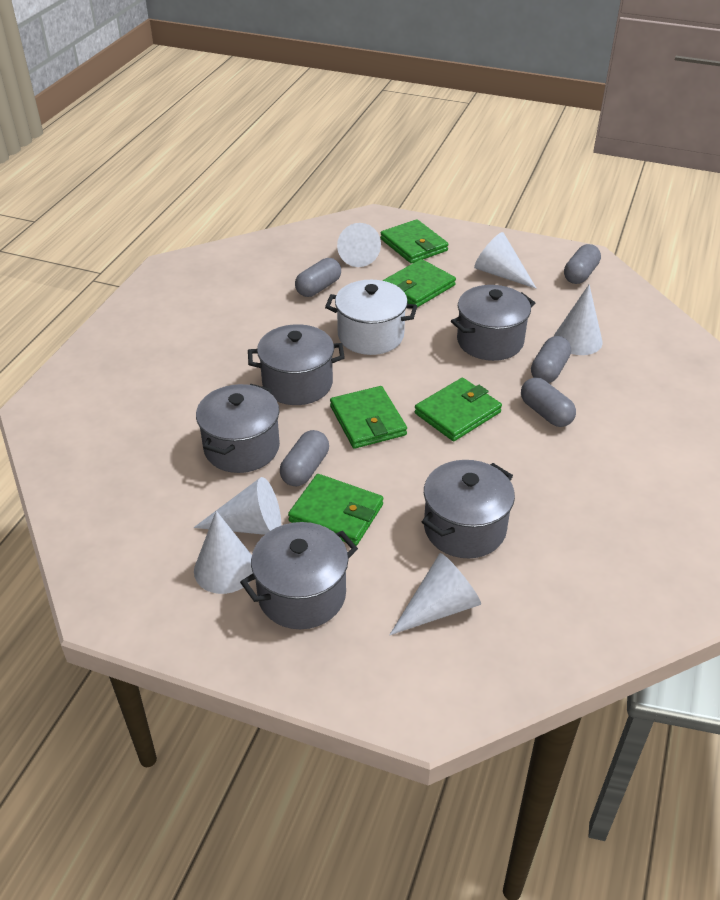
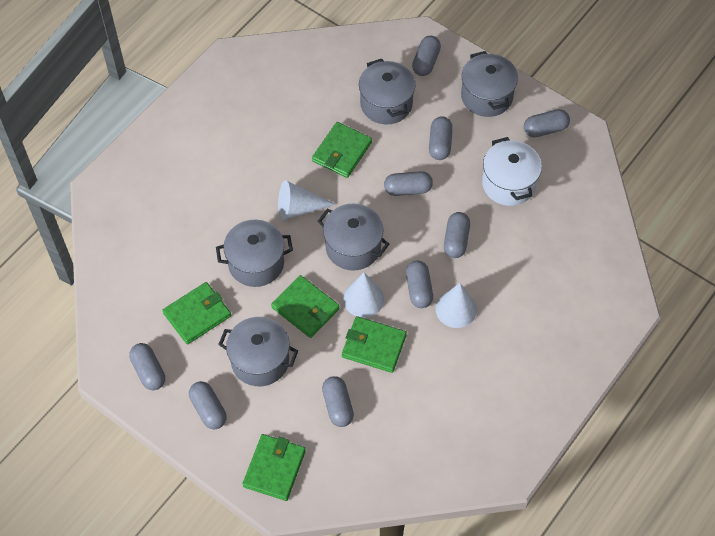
grey capsule: [280,430,329,486] [295,258,341,297] [521,378,576,427] [531,336,571,383] [564,244,601,284] = 5 -> [129,343,165,390] [189,381,226,429] [322,376,354,427] [384,171,433,196] [406,261,433,308] [412,36,441,76] [429,116,453,160] [444,212,470,258] [524,109,570,137] = 9
white cone: [194,477,281,535] [194,511,253,594] [337,223,381,267] [390,553,481,635] [474,232,537,289] [554,285,603,355] = 6 -> [278,180,336,220] [343,273,384,318] [436,283,477,328] = 3

